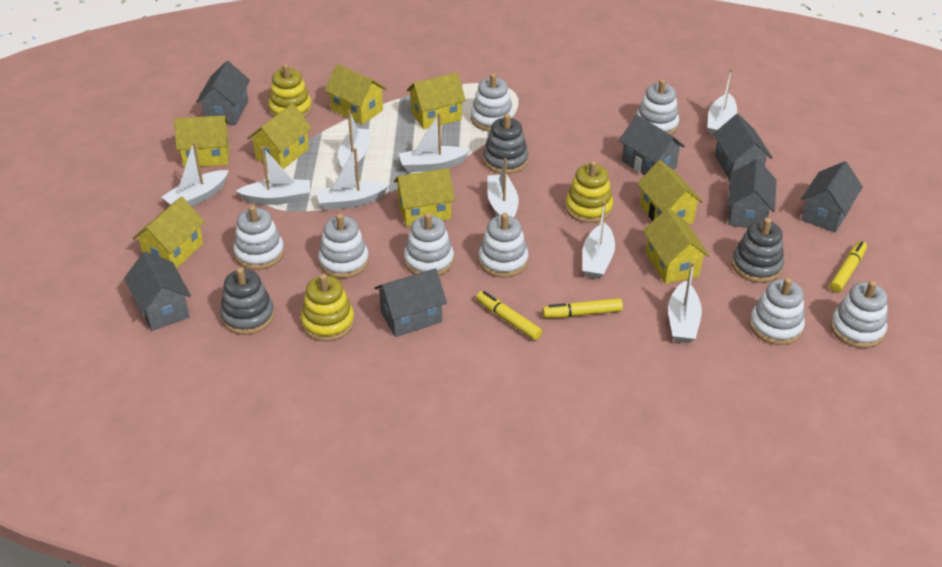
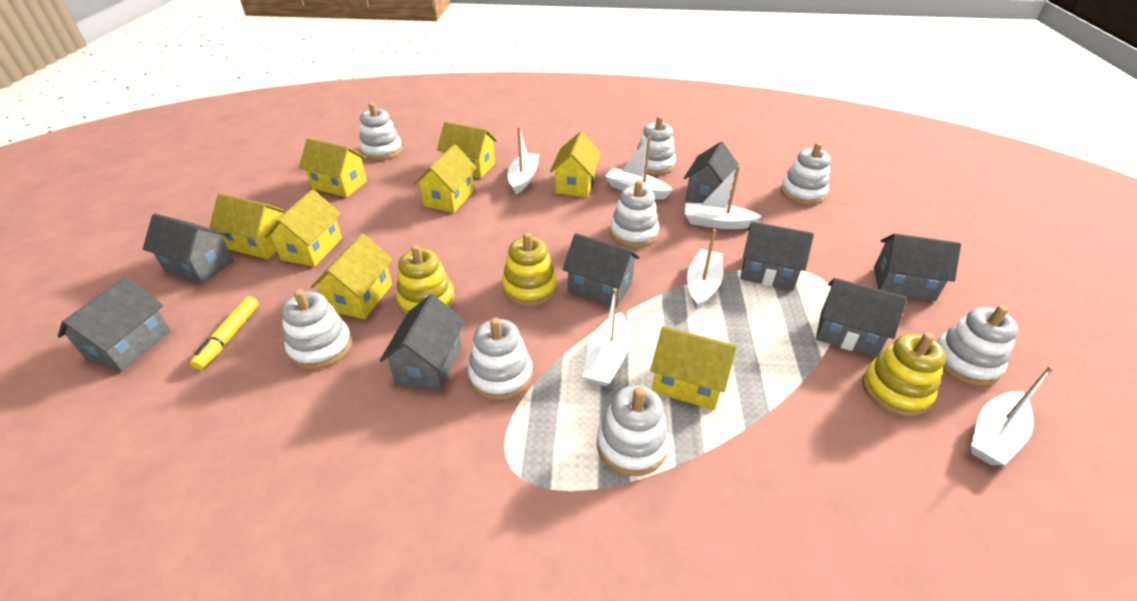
grey house: [124,251,191,331] [196,61,250,125] [374,268,447,337] [619,115,685,175] [713,114,773,181] [728,159,776,228] [801,161,863,233] = 7 -> [58,277,171,372] [143,213,234,284] [380,294,465,392] [563,233,640,308] [684,142,739,203] [740,222,814,290] [816,278,907,358] [874,234,961,301] = 8
grey stacking toy: [220,267,275,335] [483,114,528,174] [732,218,784,283] = 3 -> none = 0
white boat: [162,142,229,207] [236,147,310,205] [316,148,390,210] [338,110,371,169] [399,113,470,172] [487,158,519,217] [582,201,615,279] [668,262,702,343] [707,68,737,136] = 9 -> [508,127,539,194] [583,288,630,386] [605,136,673,199] [685,166,762,229] [687,229,723,310] [971,366,1054,465] = 6
yellow marker: [476,291,542,340] [542,298,623,318] [830,241,867,293] = 3 -> [190,296,259,370] = 1

